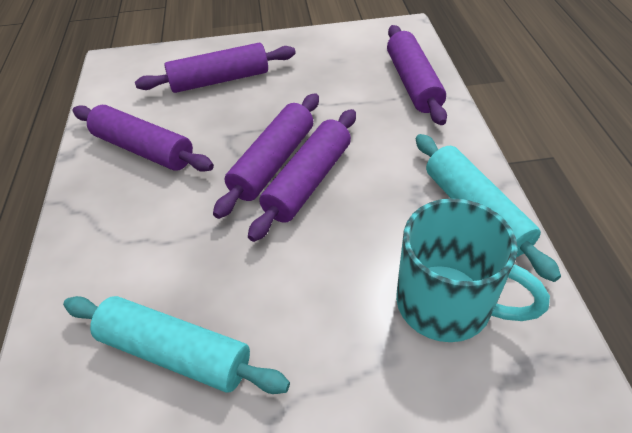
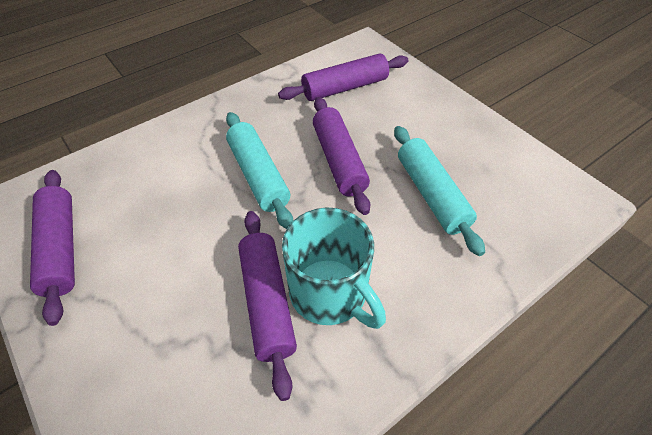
purple rolling pin: [73,105,214,172] [135,43,296,93] [213,93,319,219] [248,109,356,242] [387,25,447,125] = 5 -> [30,170,75,326] [238,211,297,401] [278,53,409,101] [313,97,370,215] = 4

